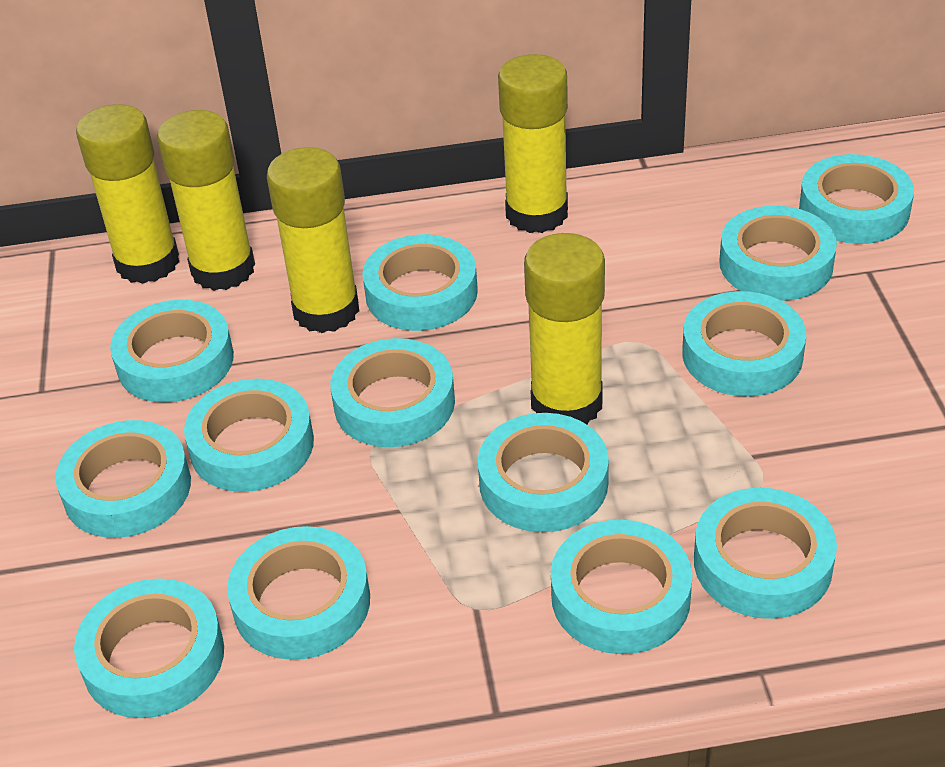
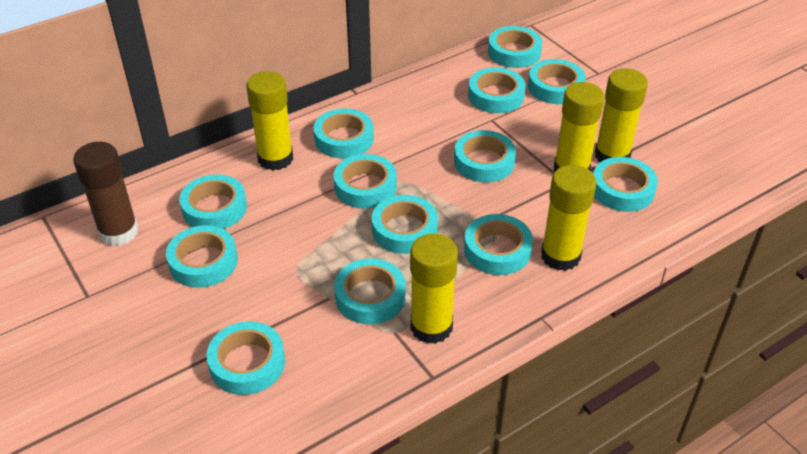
brown glue stick: none = 0 -> [73,142,139,246] = 1

